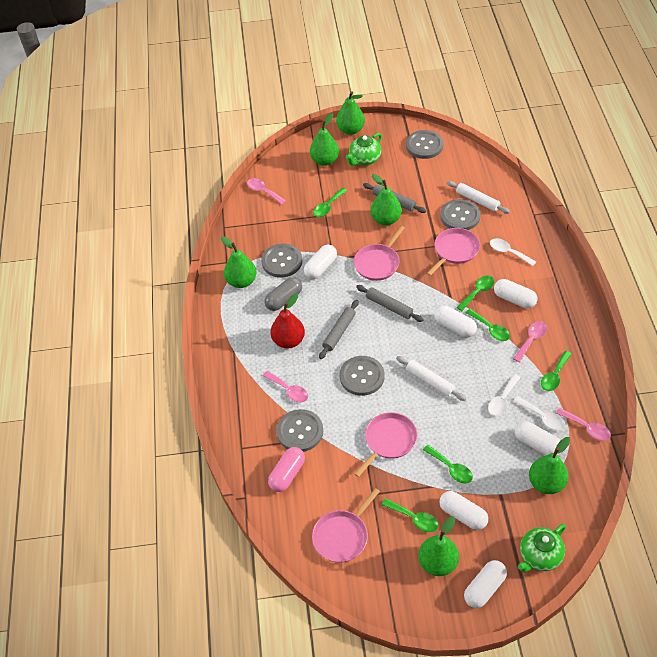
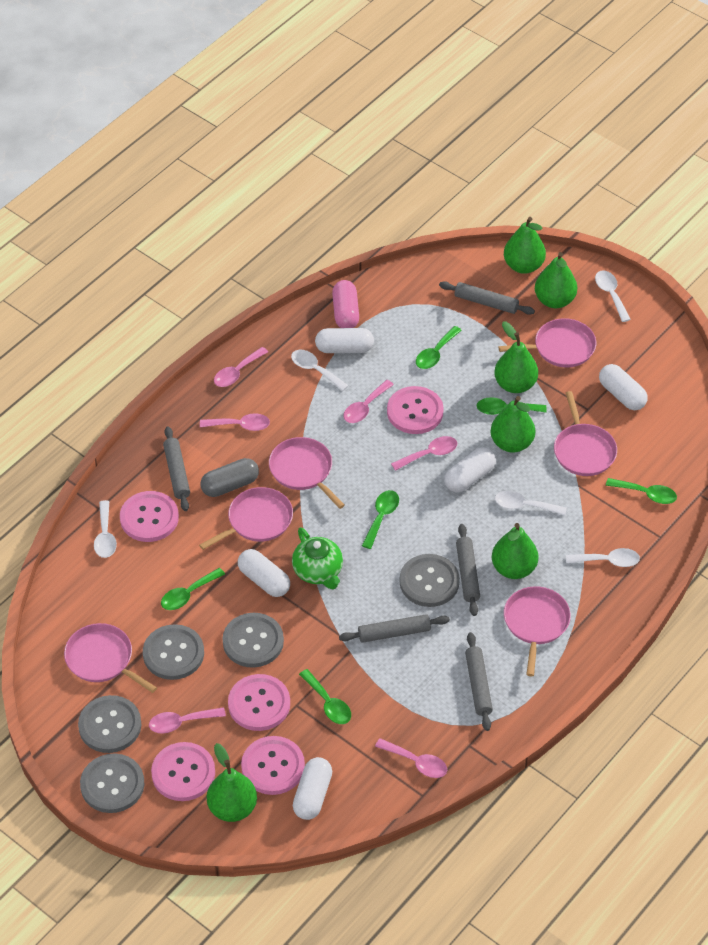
green teapot: [346,133,382,166] [518,524,566,573] = 2 -> [292,527,343,590] = 1
grey rolling pin: [319,300,359,359] [356,285,424,322] [363,183,426,213] = 3 -> [163,426,190,511] [339,614,450,643] [439,281,535,315] [456,524,480,616] [465,632,493,731] = 5
pink button: none = 0 -> [120,491,179,542] [151,742,215,801] [228,674,290,731] [241,736,305,795] [387,386,444,434] = 5
pink pan: [312,488,380,563] [354,226,405,281] [355,412,417,477] [427,228,480,276] = 4 -> [64,623,157,693] [199,487,293,550] [269,437,345,509] [498,318,596,368] [504,586,571,676] [554,391,617,476] = 6
pink spoon: [247,178,286,204] [263,371,308,403] [513,321,547,362] [556,408,611,441] = 4 -> [149,707,226,734] [200,413,270,431] [214,347,268,387] [343,380,394,423] [375,738,447,778] [391,436,457,471] = 6
red pear: [271,293,305,349] = 1 -> none = 0
white capsule: [304,244,337,279] [434,306,477,337] [439,491,488,530] [464,560,507,608] [494,279,538,308] [515,421,561,455] = 6 -> [238,549,290,597] [293,757,332,820] [315,328,374,353] [444,447,496,492] [599,364,648,411] = 5
white rolling pin: [396,356,466,401] [447,181,510,214] = 2 -> none = 0
white spoon: [488,374,521,416] [490,238,536,266] [513,396,565,430] = 3 -> [94,500,117,558] [291,350,349,391] [495,491,567,516] [566,548,640,567] [595,271,631,322] = 5

